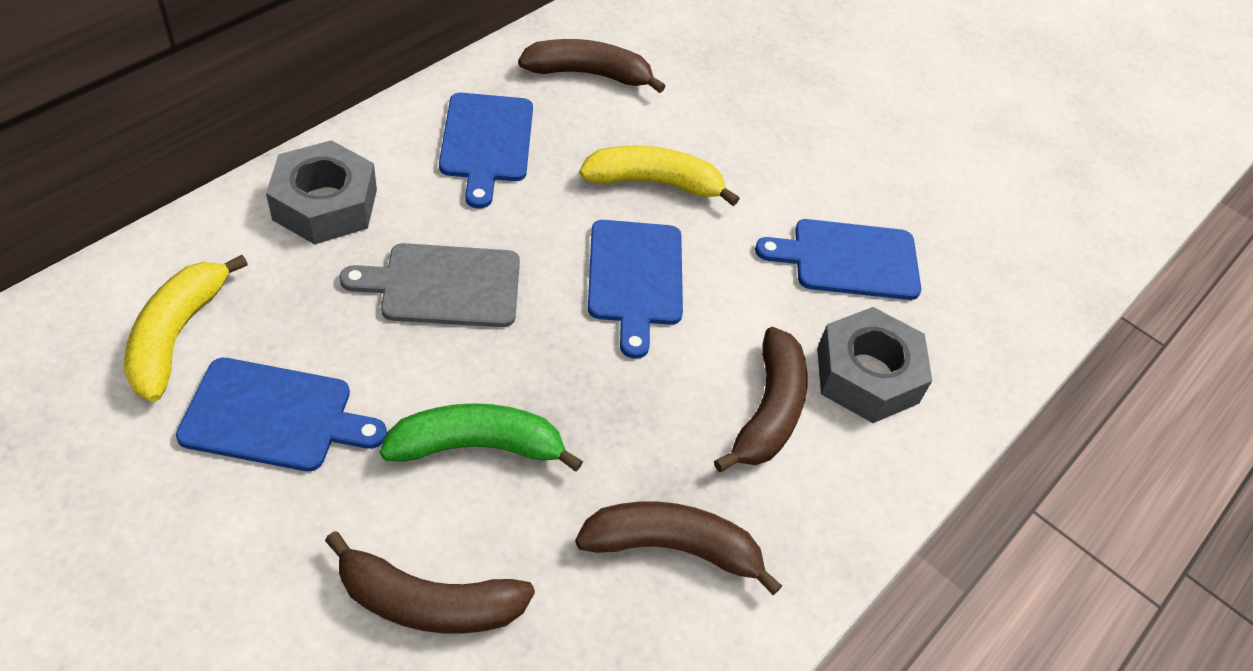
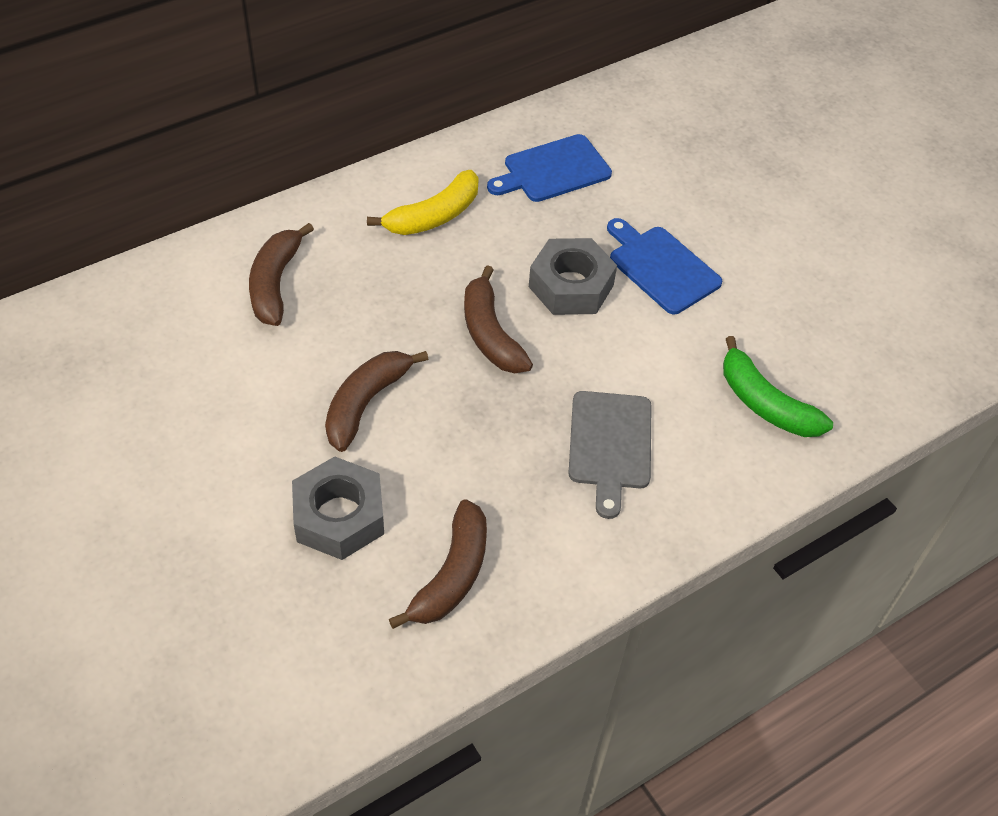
blue cutting board: [176,358,387,471] [439,93,533,209] [588,220,683,359] [755,219,921,300] = 4 -> [487,134,612,202] [607,218,722,314] = 2
yellow banana: [124,255,248,402] [579,146,740,206] = 2 -> [367,170,479,235] = 1

